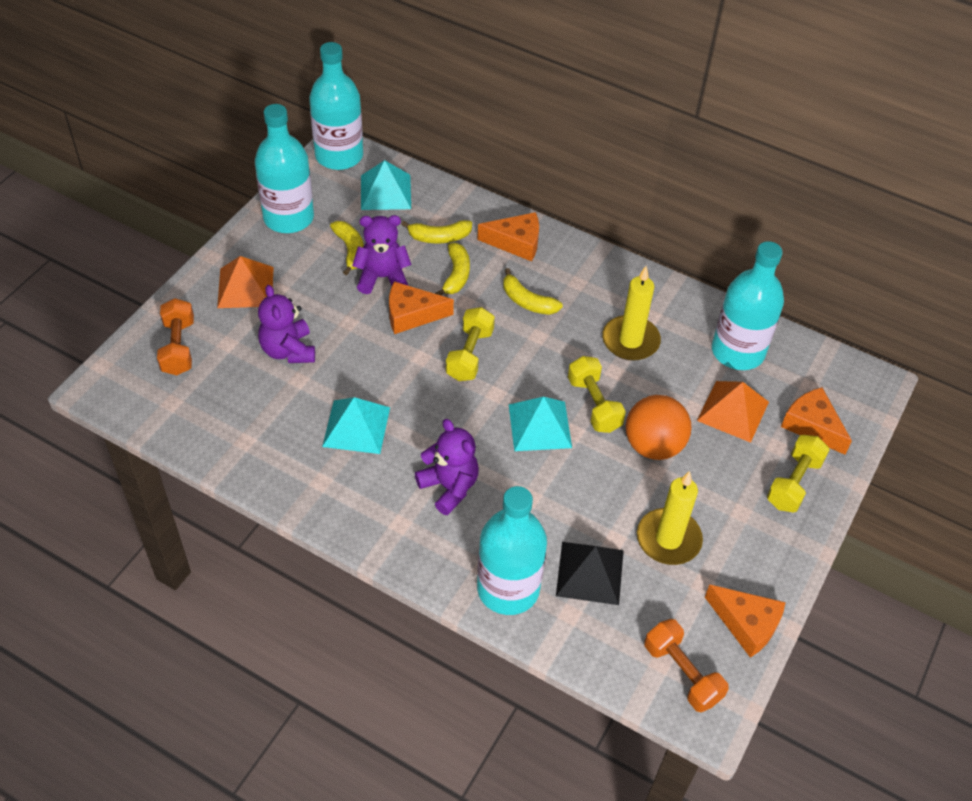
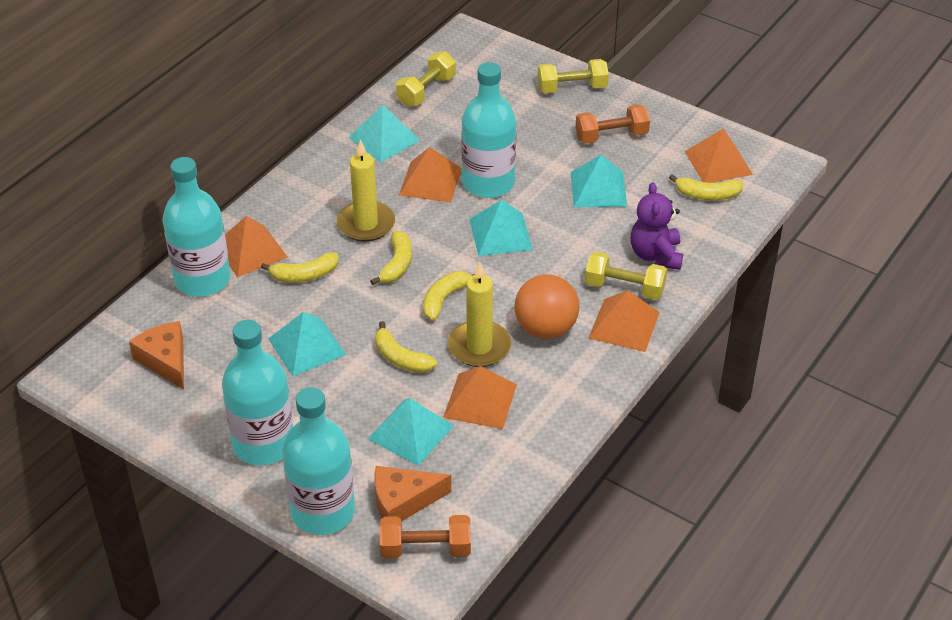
black pyramid: [556,542,624,605] = 1 -> none = 0
orange cheese: [389,281,454,334] [477,212,539,262] [705,584,786,658] [781,387,852,455] = 4 -> [129,321,184,389] [374,466,451,522] = 2
orange pyramid: [217,256,274,308] [697,381,769,443] = 2 -> [225,216,288,277] [399,147,462,202] [443,366,517,429] [589,290,660,352] [685,128,753,183] = 5
purple teddy bear: [258,285,315,363] [352,215,412,294] [415,419,479,515] = 3 -> [631,182,683,270] = 1
turquoise pyramid: [322,397,390,454] [361,160,411,210] [509,397,572,451] = 3 -> [268,312,346,376] [349,105,421,162] [368,398,453,466] [469,200,533,256] [571,155,627,207] = 5
yellow banana: [330,221,364,276] [401,220,472,243] [435,243,470,295] [503,268,563,315] = 4 -> [261,252,339,283] [370,231,412,285] [375,321,437,373] [423,271,475,321] [669,174,744,200] = 5

